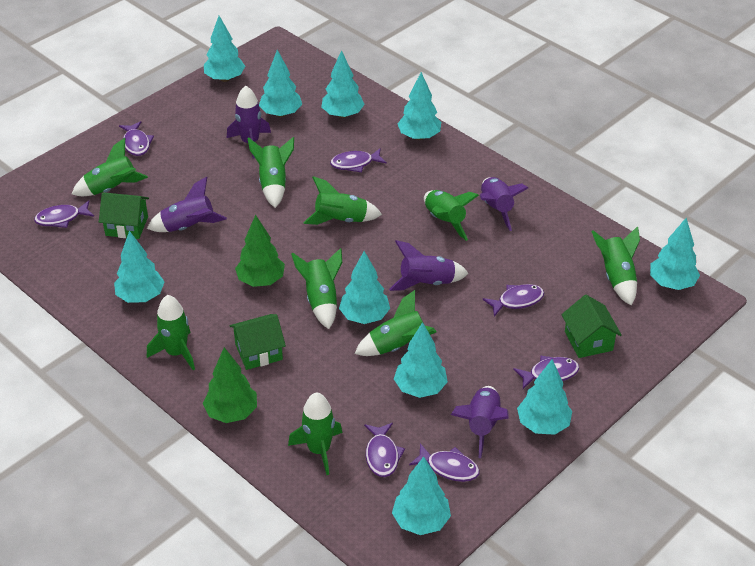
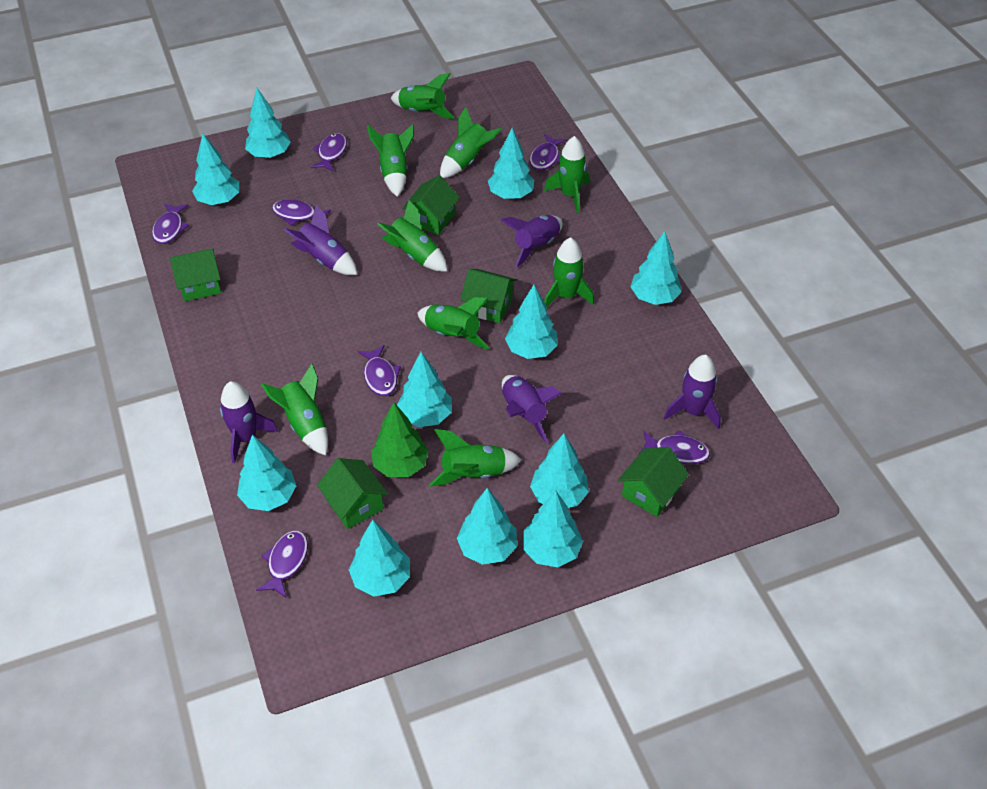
green house: [99,192,149,239] [230,314,286,370] [561,295,622,358] = 3 -> [170,248,221,301] [317,458,388,529] [403,175,460,235] [460,269,517,323] [618,447,689,517] = 5
green tree: [203,347,257,423] [235,215,285,287] = 2 -> [371,402,429,477] = 1
turquoise tree: [114,231,165,303] [204,16,245,82] [259,50,302,117] [321,50,365,118] [339,251,390,324] [392,456,451,535] [394,322,448,398] [398,72,441,140] [517,359,572,435] [650,218,700,290] = 10 -> [192,133,239,205] [237,435,296,511] [245,88,291,159] [349,520,410,597] [397,352,452,427] [457,488,517,565] [488,128,534,199] [505,285,558,359] [523,491,583,567] [530,434,589,508] [630,231,682,305] = 11

